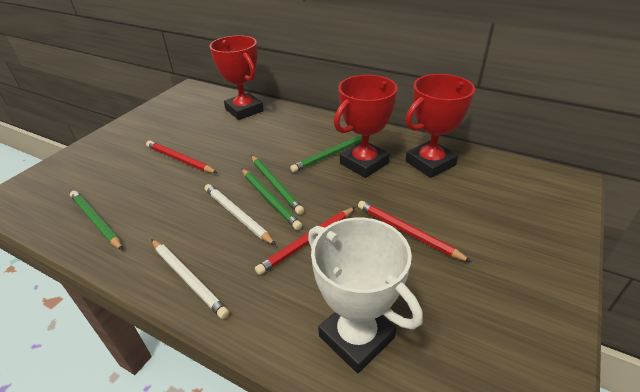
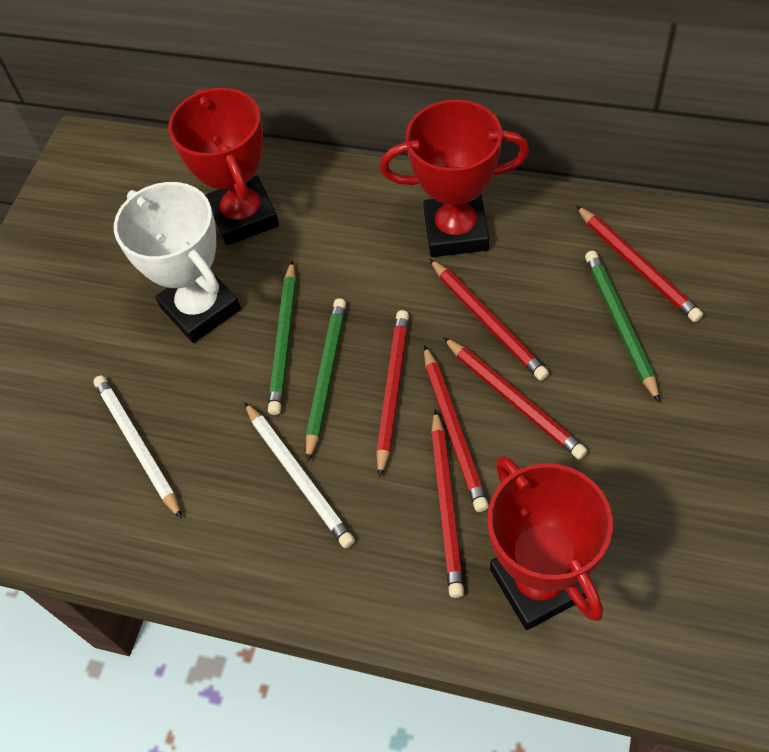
green pencil: [70,191,123,250] [241,168,302,230] [251,155,304,215] [290,135,370,172] = 4 -> [268,260,296,415] [306,298,346,462] [585,251,660,403] = 3
red pencil: [146,140,217,173] [255,207,355,275] [358,201,471,262] = 3 -> [376,310,409,478] [424,345,489,512] [430,259,549,381] [431,409,464,598] [443,337,587,460] [576,206,703,322] = 6

